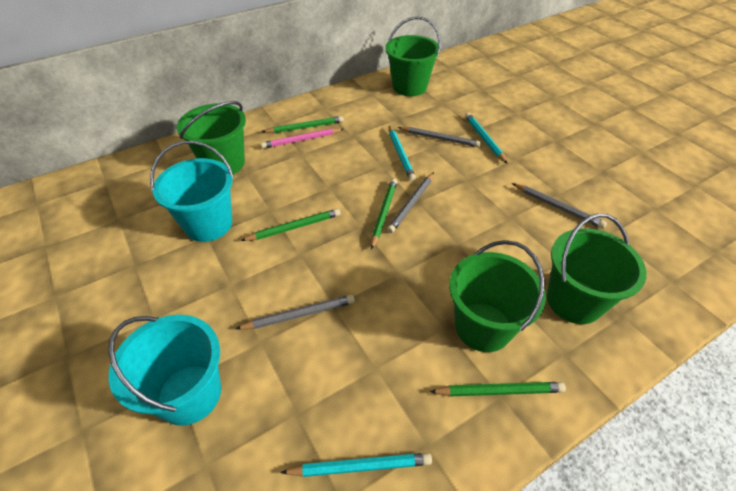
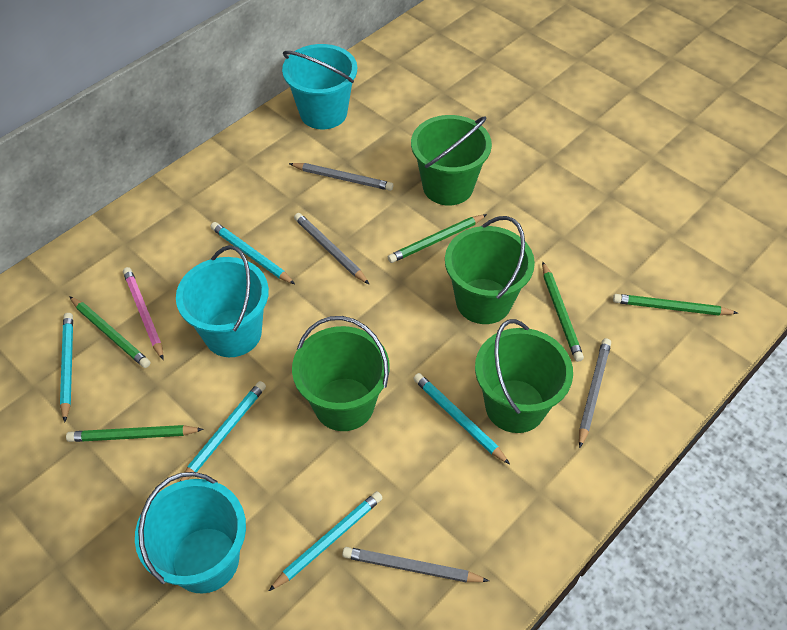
green pencil: [240,208,340,241] [262,116,344,133] [371,178,397,250] [429,382,566,396] = 4 -> [66,425,204,442] [69,296,150,368] [388,214,487,263] [542,261,584,362] [613,294,738,316] = 5
turquoise bucket: [108,315,221,426] [150,141,234,242] = 2 -> [135,472,246,594] [176,245,269,357] [282,44,357,129] = 3
turquoise pencil: [280,453,432,477] [389,126,416,181] [465,113,508,164] = 3 -> [60,313,73,423] [180,381,266,481] [210,222,295,284] [269,491,382,591] [413,373,510,465] = 5

